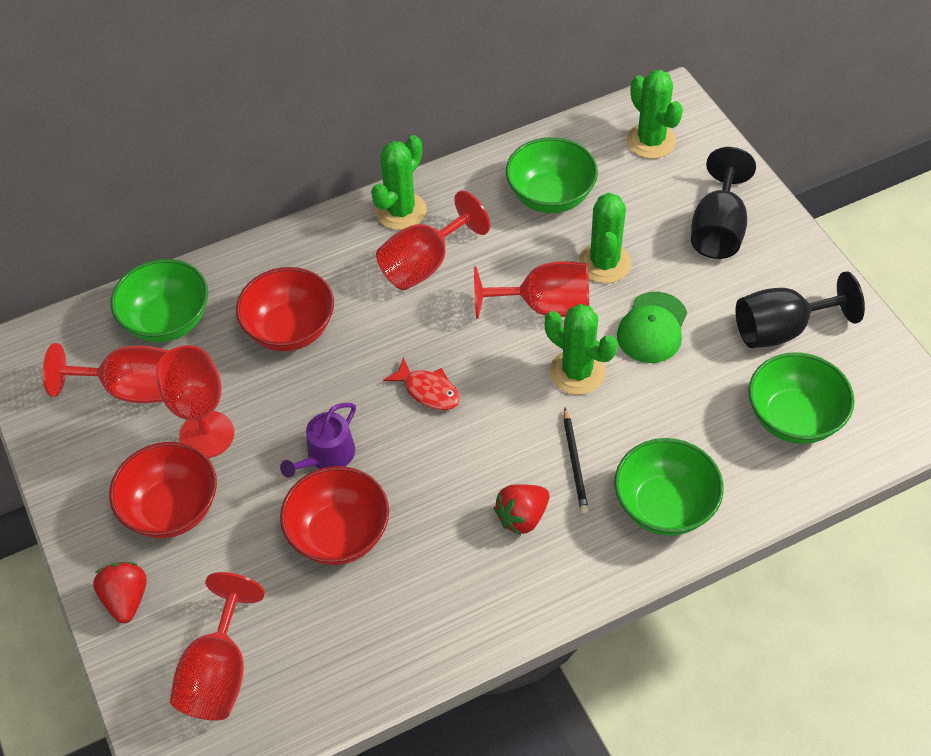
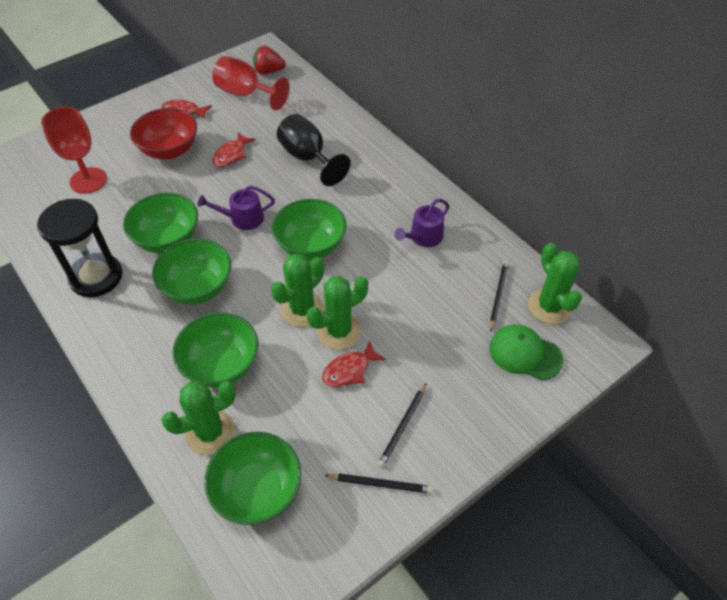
black goblet: [691,147,756,259] [736,271,865,348] = 2 -> [277,114,351,186] = 1
black hourglass: none = 0 -> [37,199,122,297] = 1
black pencil: [563,408,589,514] = 1 -> [324,473,434,494] [377,383,426,468] [490,260,509,331] = 3
green bowl: [111,259,208,342] [506,137,598,213] [614,438,724,536] [749,352,854,444] = 4 -> [123,193,198,253] [152,239,231,305] [172,312,258,388] [204,432,301,525] [272,199,347,260] = 5
purple watering can: [280,403,356,478] = 1 -> [198,186,275,230] [394,199,450,247] = 2
red bowl: [109,442,217,539] [236,267,334,351] [280,466,389,565] = 3 -> [130,108,197,160] = 1
red fish: [383,357,460,410] = 1 -> [161,100,212,119] [213,132,256,167] [322,341,386,387] = 3
red goblet: [43,343,169,403] [156,345,234,458] [170,572,265,720] [376,191,490,290] [474,261,589,319] = 5 -> [41,107,107,194] [213,56,289,111] = 2
red strawberry: [93,562,147,623] [494,484,549,535] = 2 -> [253,45,286,75] = 1

